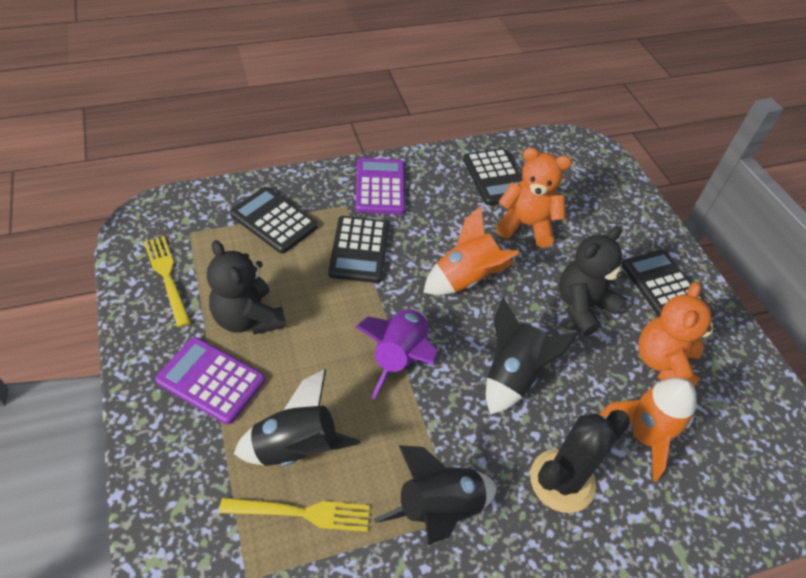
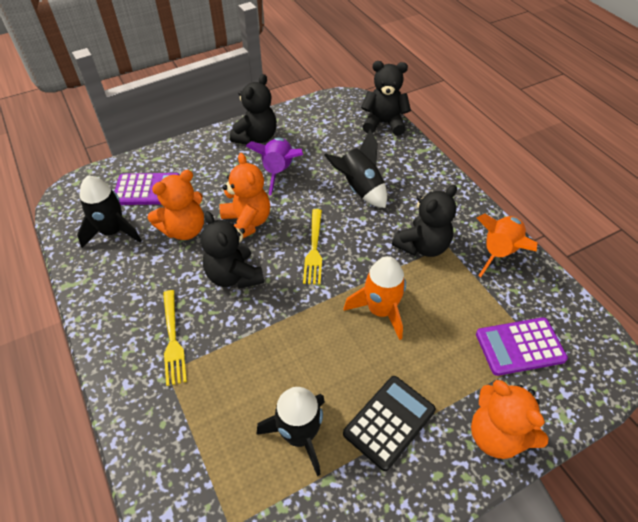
black cactus: [530,410,630,513] = 1 -> none = 0
black calculator: [230,187,318,253] [328,216,389,283] [463,148,523,205] [622,250,708,317] = 4 -> [343,376,436,471] = 1
black teddy bear: [207,240,286,334] [559,227,627,336] = 2 -> [200,211,264,289] [230,74,277,145] [361,61,411,136] [392,185,457,257] = 4
orange teddy bear: [496,148,572,248] [639,282,719,387] = 2 -> [148,170,204,240] [220,153,270,238] [471,380,548,459] = 3

